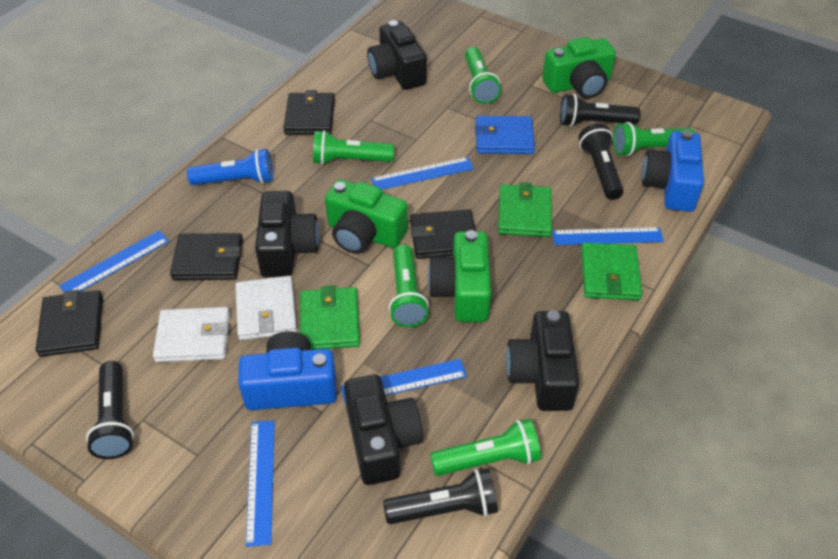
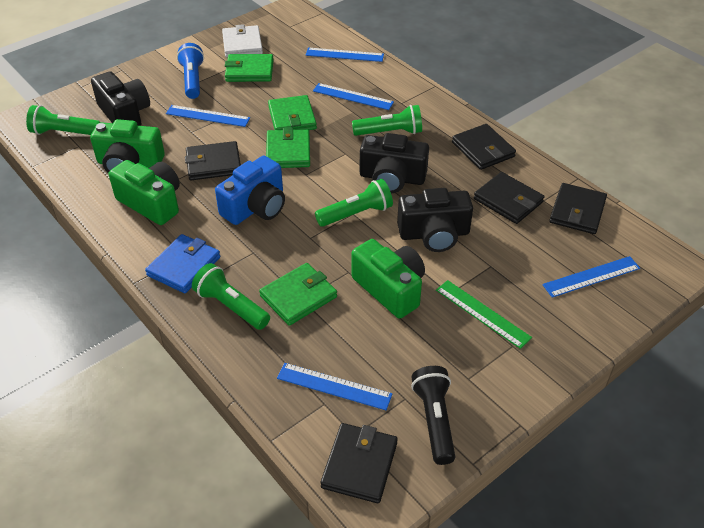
black camera: [255,191,319,277] [344,375,423,485] [367,20,427,90] [506,310,580,411] = 4 -> [91,71,150,126] [360,133,429,193] [397,188,473,252] = 3
black flashlight: [86,361,134,459] [383,468,498,524] [560,94,641,127] [578,123,624,200] = 4 -> [411,366,455,465] = 1
black wallet: [36,290,103,357] [170,233,243,280] [283,90,335,135] [410,209,476,259] = 4 -> [185,141,241,180] [320,423,398,503] [452,124,516,170] [474,172,544,224] [549,183,607,234] = 5
blue camera: [238,331,337,410] [642,130,704,212] = 2 -> [215,156,285,225] = 1
green flashlight: [313,130,394,165] [389,245,429,327] [430,419,541,476] [465,47,501,104] [613,122,695,156] = 5 -> [26,105,100,135] [192,263,270,330] [315,179,393,227] [352,105,422,136] = 4
green ruler: none = 0 -> [436,280,532,349] = 1
green wallet: [300,285,360,350] [498,183,552,237] [581,243,642,300] = 3 -> [225,54,274,82] [259,263,337,326] [266,127,310,168] [268,95,317,130] = 4
white wallet: [153,307,230,362] [235,276,297,340] = 2 -> [222,24,263,58] = 1

